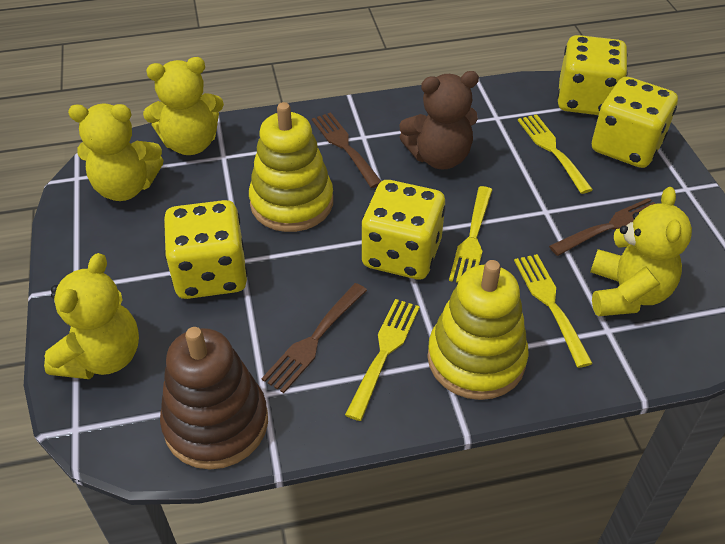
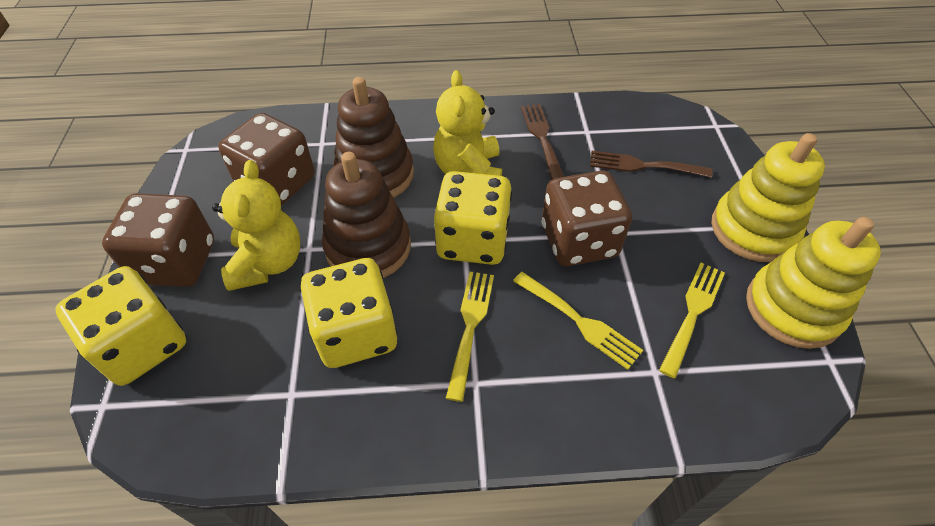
brown dice: none = 0 -> [102,193,214,287] [218,113,315,205] [542,170,632,266] = 3
brown fork: [262,283,367,393] [312,112,381,188] [549,198,655,256] = 3 -> [521,104,564,180] [590,151,713,178] = 2
brown stacking toy: [160,327,268,469] = 1 -> [322,152,411,278] [334,77,414,198] = 2
brown teddy bear: [399,71,479,169] = 1 -> none = 0
yellow dice: [164,200,248,299] [361,180,446,280] [557,35,628,115] [592,77,678,168] = 4 -> [55,266,186,386] [301,258,397,368] [434,171,512,265] = 3
yellow fork: [345,299,420,421] [449,186,492,283] [514,254,593,368] [518,114,593,194] = 4 -> [446,272,494,402] [513,272,643,370] [659,263,725,378] = 3
yellow teddy bear: [44,253,139,379] [68,103,164,201] [143,57,224,155] [590,187,692,316] = 4 -> [212,160,300,291] [433,70,502,176] = 2

